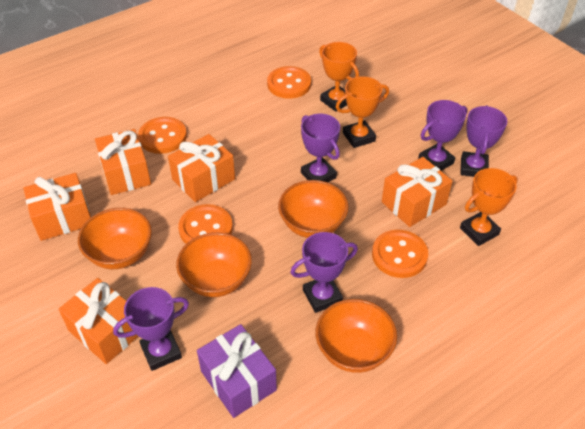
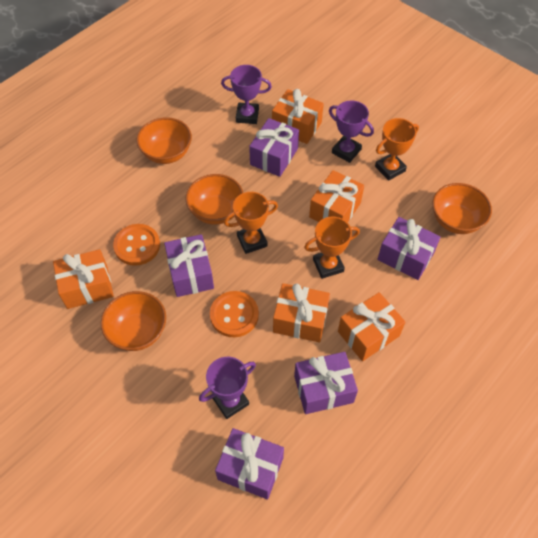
orange button: [138,117,187,154] [178,204,233,244] [267,66,311,99] [372,230,428,278] = 4 -> [113,224,160,266] [210,291,259,337] = 2
purple gift: [197,324,277,418] = 1 -> [164,234,214,297] [215,428,284,499] [249,118,299,177] [294,352,358,414] [377,217,441,280] = 5
purple trophy: [113,287,189,371] [290,232,358,313] [301,114,340,182] [418,100,468,171] [460,105,507,177] = 5 -> [199,357,256,419] [221,65,272,124] [329,100,374,163] = 3

